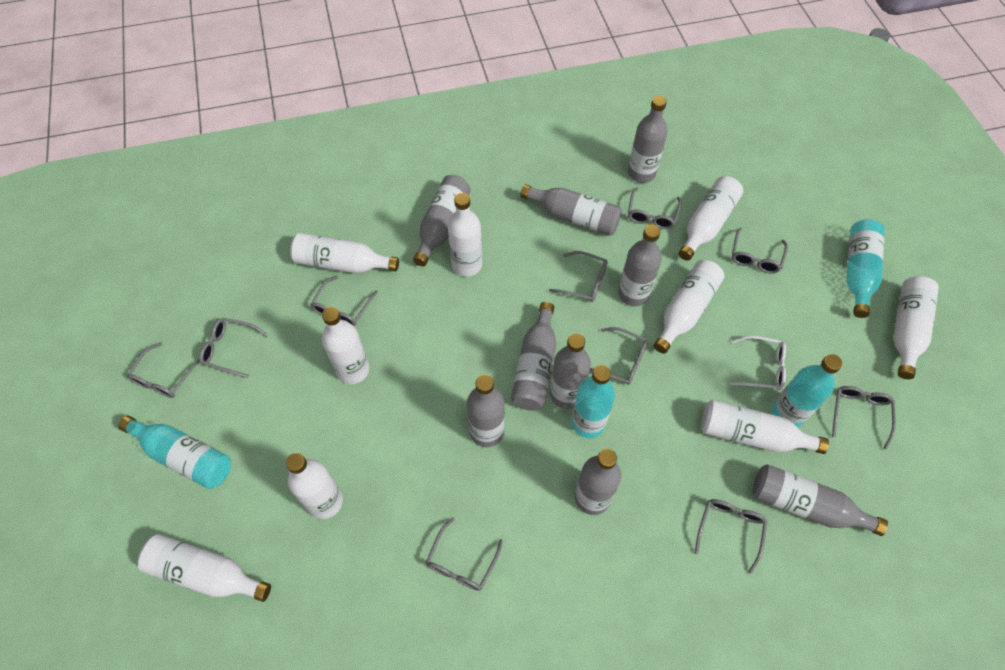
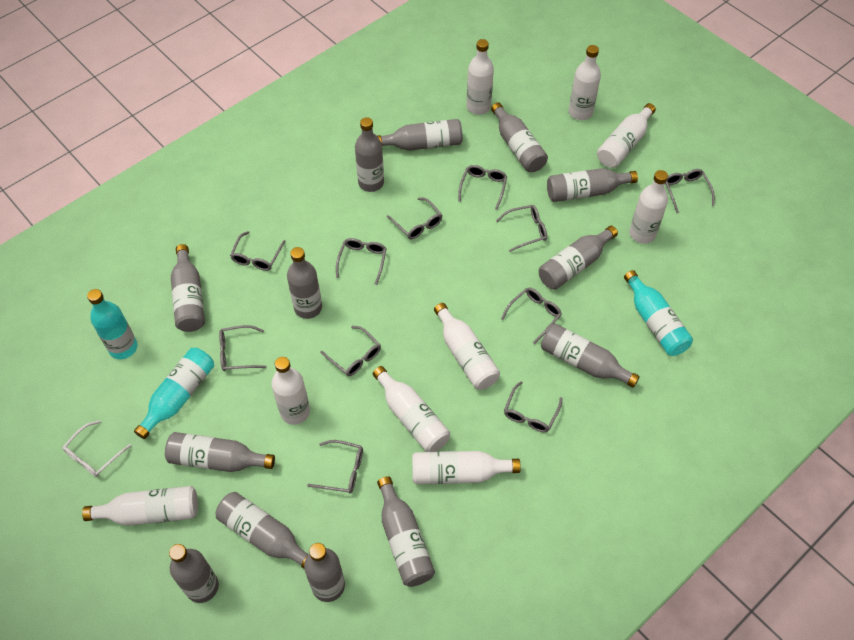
grey bottle: [413,175,471,266] [467,375,505,447] [511,302,556,411] [520,184,622,236] [550,333,591,409] [575,449,621,515] [618,224,662,306] [628,96,668,183] [752,464,888,536] = 9 -> [165,432,275,472] [169,544,219,603] [171,244,205,332] [216,492,309,569] [287,247,322,319] [304,543,345,602] [355,117,384,192] [377,119,463,151] [377,476,435,587] [491,103,548,172] [539,226,618,290] [541,324,640,388] [547,168,638,202] = 13
grey glasses: [127,342,200,398] [199,318,268,378] [310,276,378,326] [426,518,503,591] [549,251,608,302] [590,327,648,385] [628,188,682,229] [695,499,767,574] [732,227,788,274] [832,386,896,450] = 10 -> [219,325,267,371] [230,231,286,271] [307,440,363,493] [320,326,381,376] [336,238,387,285] [387,197,442,239] [458,165,507,210] [496,205,547,252] [501,288,562,344] [504,381,562,432] [665,169,715,213] = 11
turquoise bottle: [118,416,231,489] [571,365,615,438] [772,354,842,427] [846,219,884,318] = 4 -> [87,289,137,359] [134,348,214,439] [624,270,693,356] = 3

